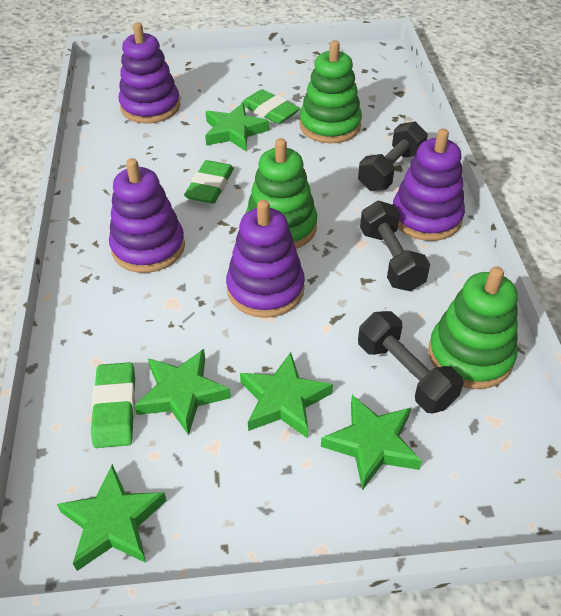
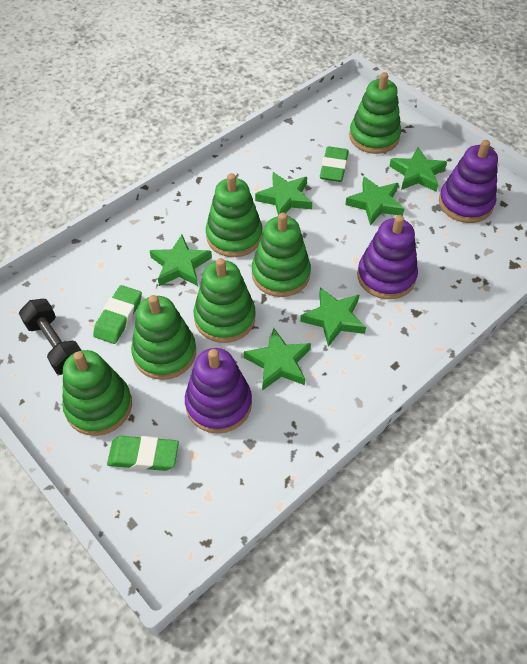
black dumbbell: [358,122,428,191] [358,311,464,414] [360,201,430,291] = 3 -> [19,299,82,375] = 1
green stacking toy: [245,138,317,249] [300,40,362,143] [428,266,518,389] = 3 -> [62,350,132,436] [131,295,196,380] [194,258,255,343] [206,173,263,257] [252,213,311,297] [349,72,401,154] = 6
green star: [57,464,167,571] [134,349,231,435] [205,103,269,151] [240,352,333,438] [321,395,422,490] = 5 -> [150,235,212,286] [244,328,311,391] [255,172,313,215] [300,287,366,347] [345,176,404,225] [390,147,447,192] = 6
purple stacking toy: [109,158,185,273] [119,23,180,124] [226,200,305,318] [393,129,465,241] = 4 -> [185,348,252,434] [357,215,418,299] [439,140,498,223] = 3

